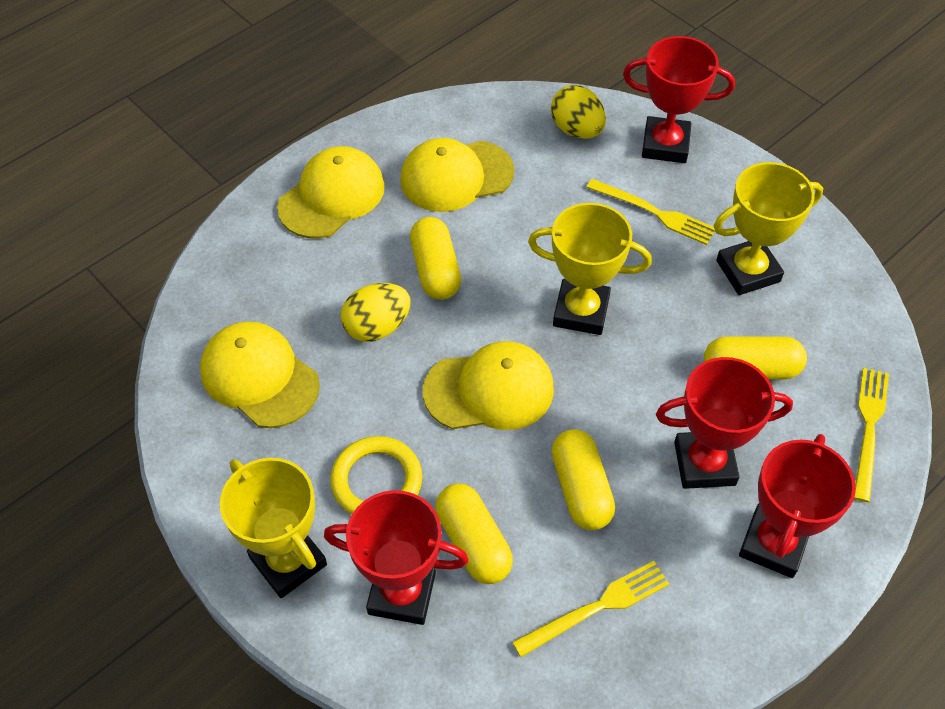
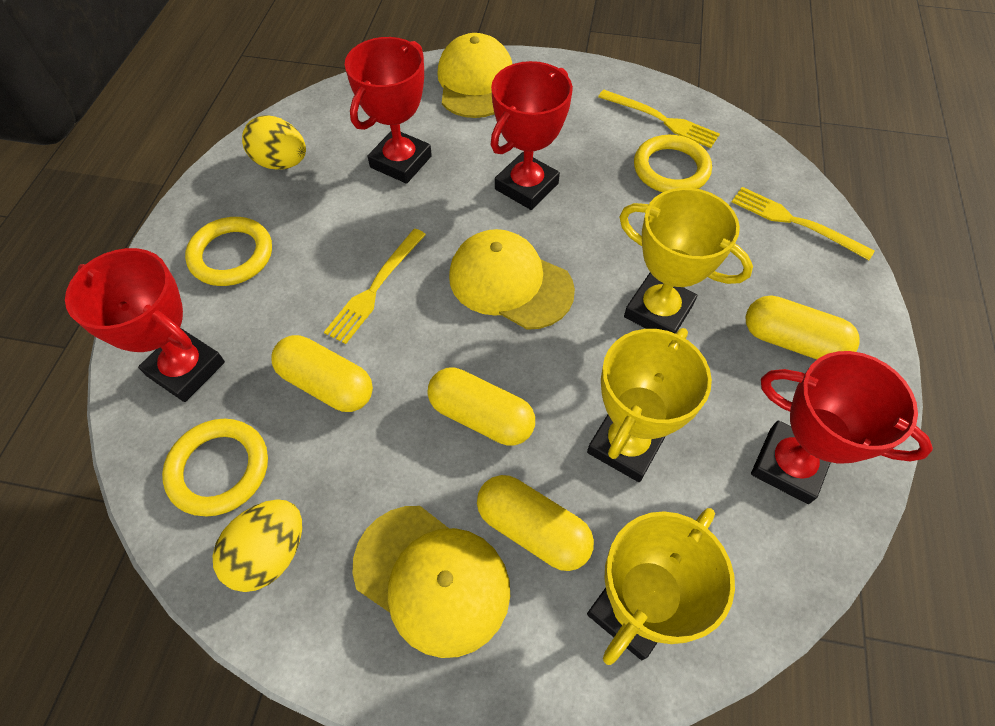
yellow cap: [200,322,320,428] [277,146,385,238] [400,138,514,212] [423,341,554,430] = 4 -> [353,506,510,658] [437,33,512,118] [449,229,575,330] = 3
yellow ring: [330,436,423,514] = 1 -> [162,419,268,516] [185,217,272,286] [634,135,712,192] = 3

